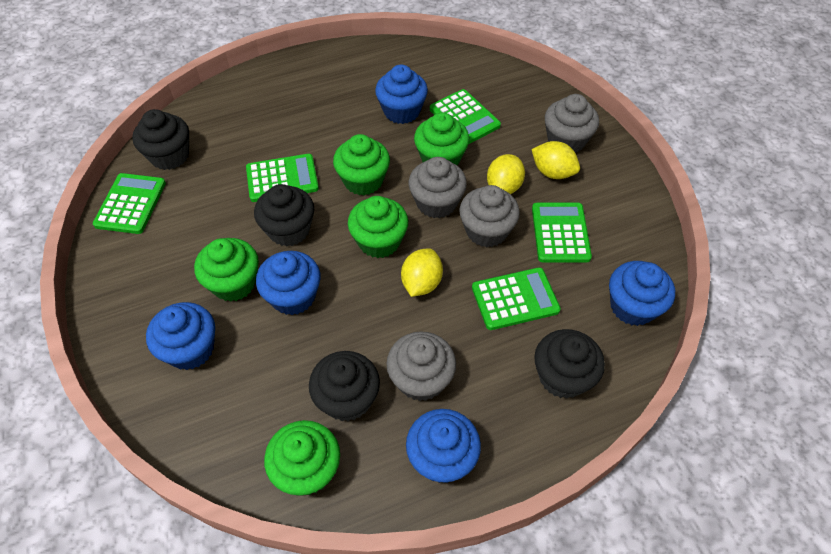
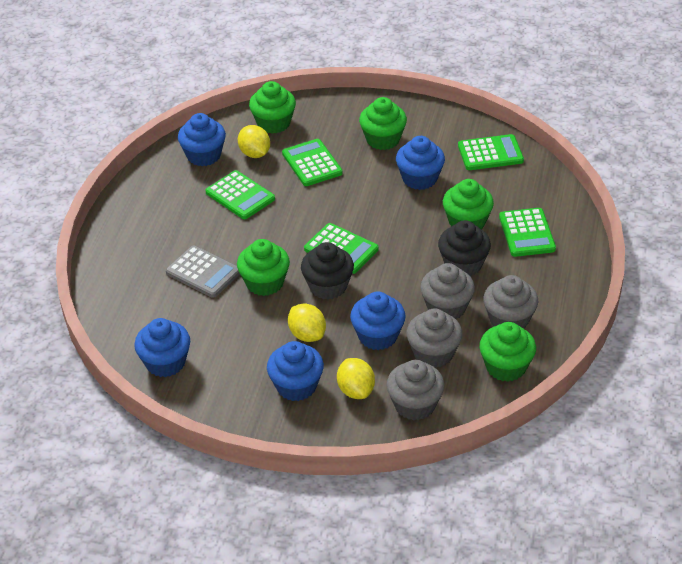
black cupcake: [132,109,189,170] [254,184,314,246] [309,351,380,421] [534,329,605,399] = 4 -> [301,242,354,300] [438,220,491,276] = 2
grey calculator: none = 0 -> [166,245,240,298] = 1

